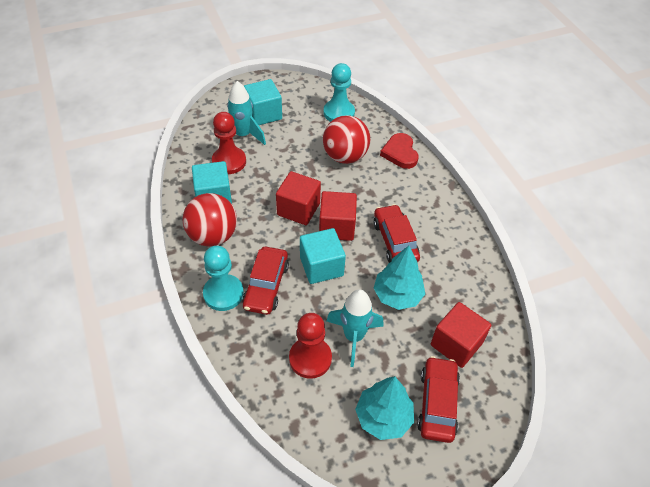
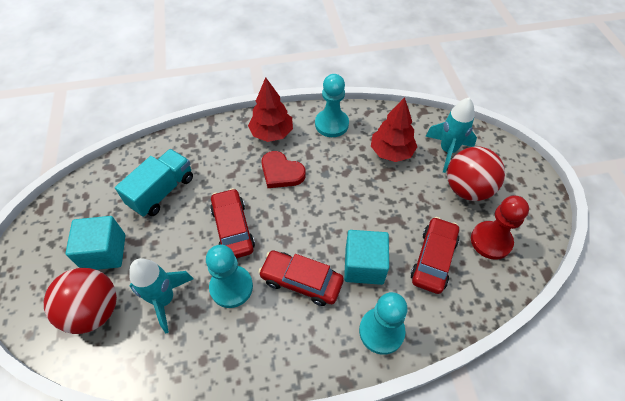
red cube: [276,171,321,225] [319,191,357,241] [431,302,492,368] = 3 -> none = 0
red pawn: [212,112,246,174] [289,313,332,379] = 2 -> [471,195,529,260] = 1
red tree: none = 0 -> [248,77,293,142] [371,97,417,162] = 2
turquoise cube: [192,161,232,204] [244,79,282,125] [300,228,346,284] = 3 -> [66,216,126,270] [344,230,389,285] = 2
turquoise pawn: [203,246,244,311] [323,63,355,122] = 2 -> [206,245,253,308] [315,74,349,137] [359,292,408,355] = 3
turquoise tree: [355,376,414,440] [373,246,425,310] = 2 -> none = 0
turquoise truck: none = 0 -> [115,149,193,217] = 1

